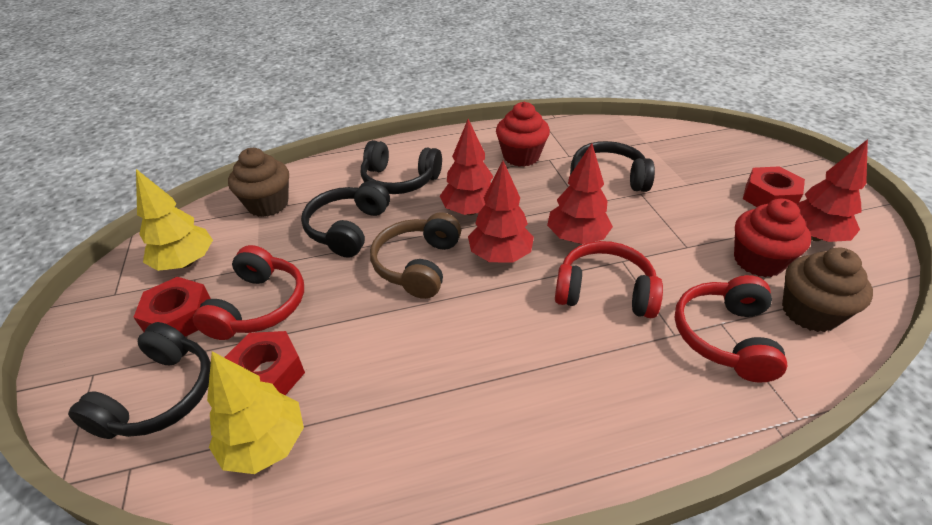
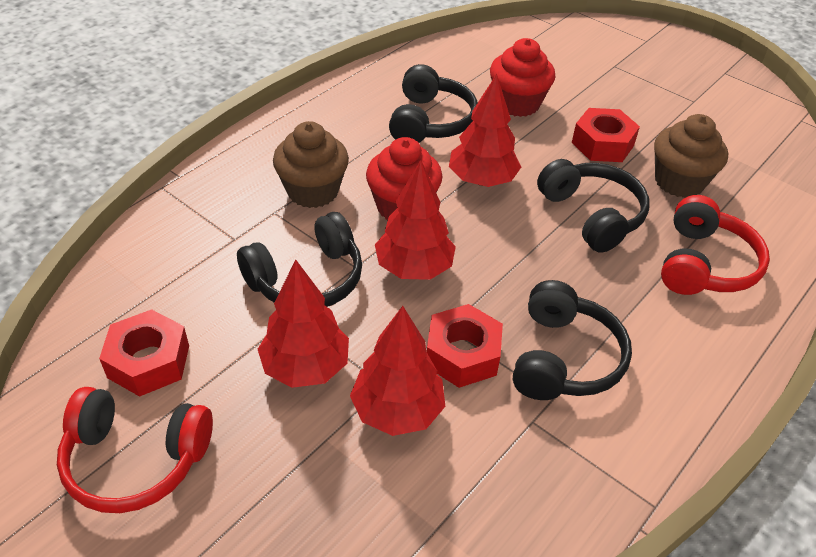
brown headphones: [370,212,461,299] = 1 -> none = 0
red headphones: [193,245,304,340] [555,241,663,318] [674,275,787,383] = 3 -> [57,387,213,513] [661,195,770,295] = 2
yellow tree: [136,169,213,271] [207,352,304,474] = 2 -> none = 0

